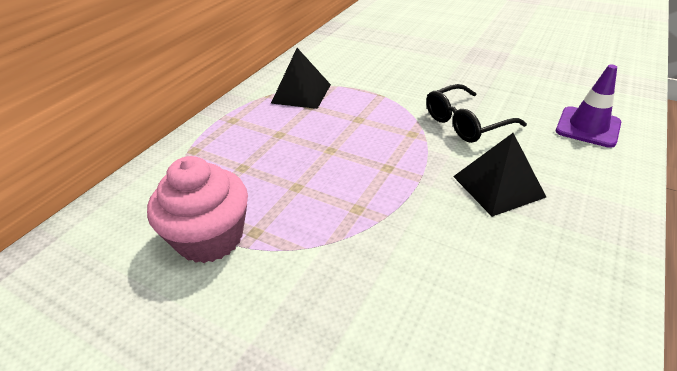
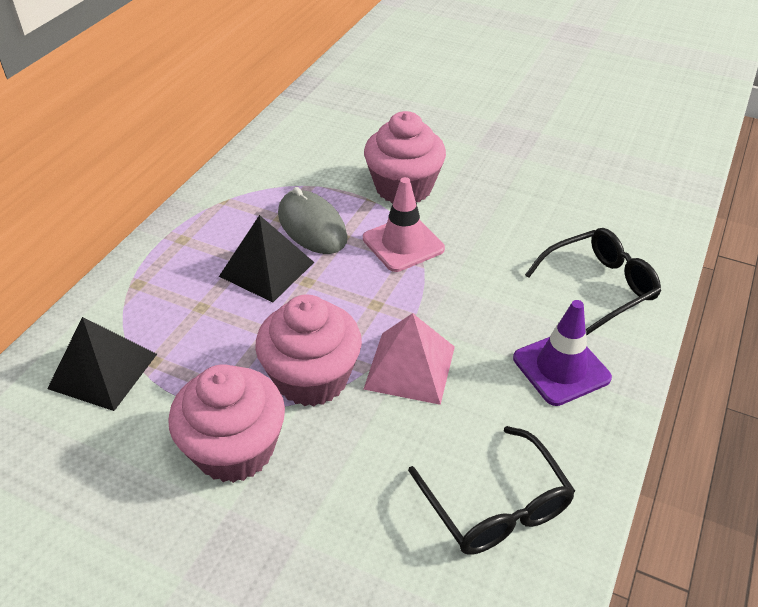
black glasses: [426,84,527,143] = 1 -> [408,426,575,555] [525,228,661,336] = 2
grey mouse: none = 0 -> [278,187,347,254] = 1
pink cupcake: [147,156,248,263] = 1 -> [168,364,285,483] [255,294,362,406] [364,111,446,203] = 3
pink pyramid: none = 0 -> [364,313,455,405] = 1
pink traffic cone: none = 0 -> [363,177,445,272] = 1

